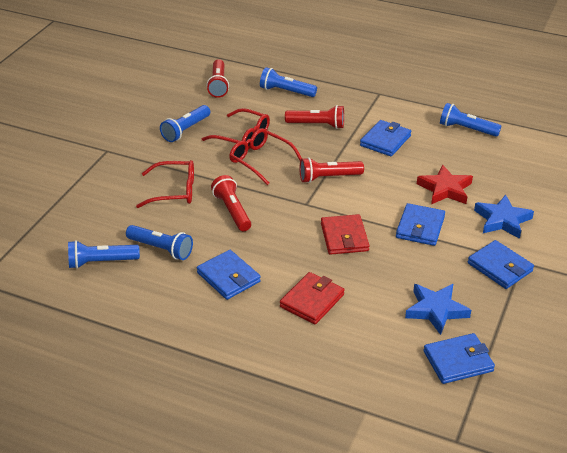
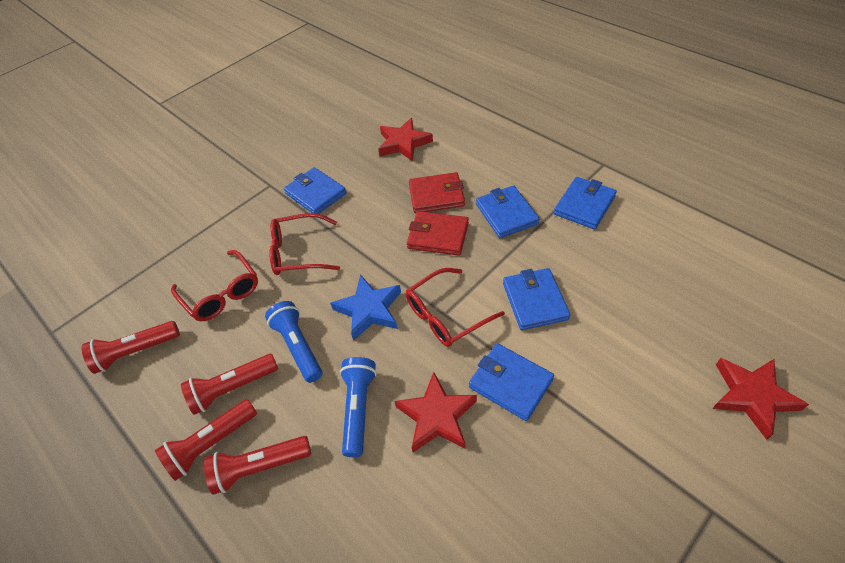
blue flashlight: [68,240,140,269] [126,225,193,260] [160,105,210,142] [260,67,317,97] [440,103,501,137] = 5 -> [265,301,322,383] [340,357,377,457] = 2
blue star: [405,284,471,335] [474,195,534,239] = 2 -> [330,274,401,341] = 1
red star: [417,164,473,204] = 1 -> [378,118,433,161] [394,372,477,452] [712,358,809,440] = 3

